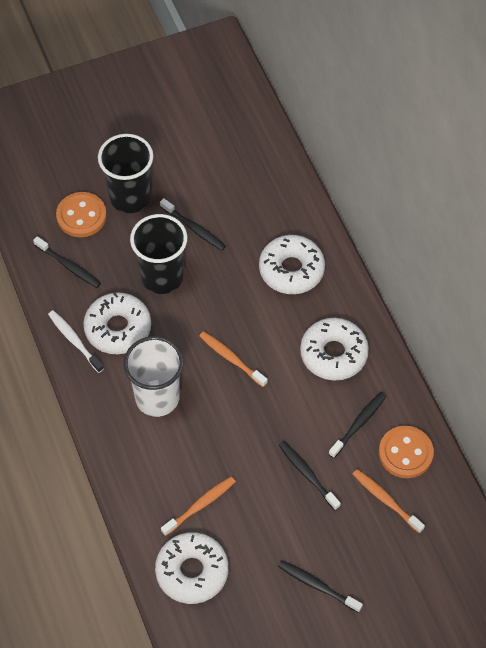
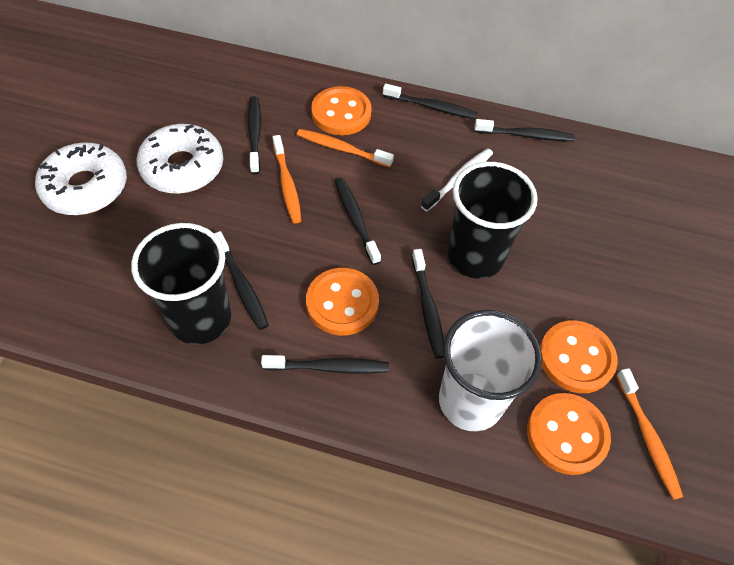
black toothbrush: [33,236,101,288] [160,198,226,251] [278,560,363,613] [279,441,341,510] [329,392,386,458] = 5 -> [214,231,269,330] [248,97,261,174] [261,355,389,374] [335,178,381,265] [383,83,477,119] [412,249,444,359] [474,119,574,141] = 7
orange button: [56,192,107,237] [379,426,434,478] = 2 -> [306,268,379,336] [311,86,372,135] [527,393,611,475] [540,320,618,393] = 4
white donut: [83,292,151,354] [155,532,229,604] [259,235,325,294] [300,318,369,381] = 4 -> [35,142,127,215] [137,124,223,194] = 2

